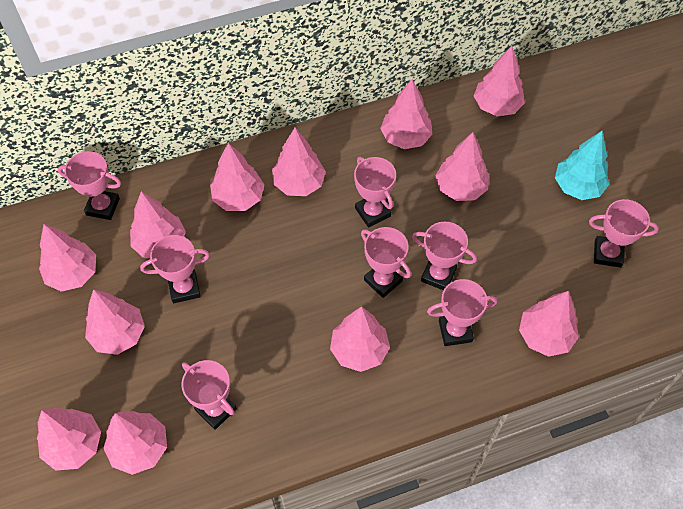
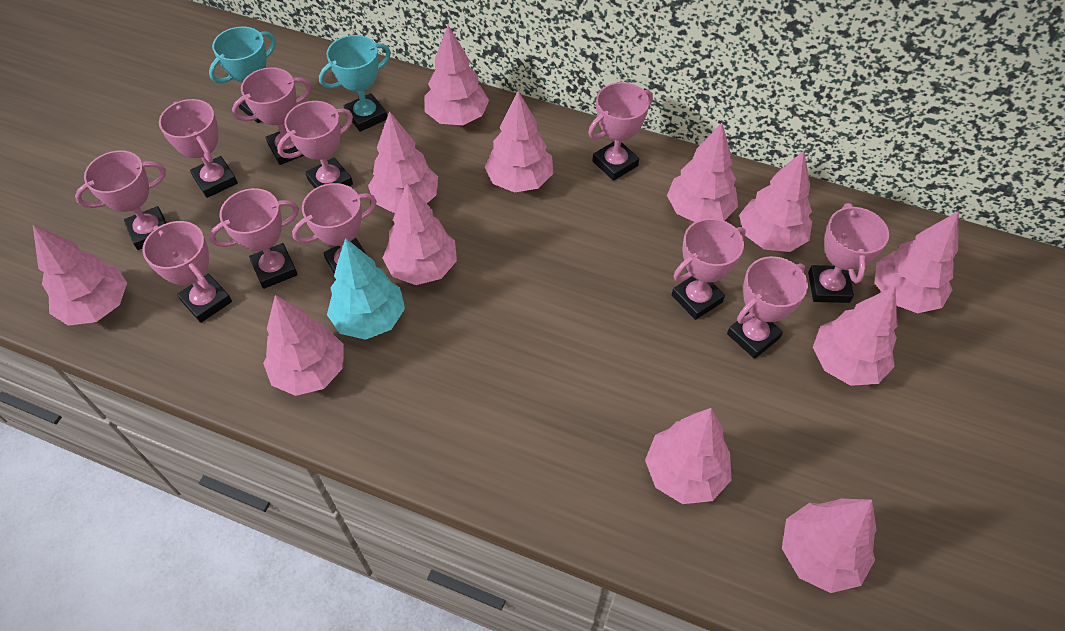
pink trophy: [58,151,121,220] [140,235,210,303] [181,360,237,430] [354,157,396,228] [361,227,411,298] [412,222,477,290] [427,279,498,346] [589,199,659,268] = 8 -> [75,150,166,250] [142,221,232,323] [159,99,238,198] [209,188,299,289] [232,67,311,165] [277,101,353,188] [292,183,377,274] [588,82,653,181] [672,218,746,320] [727,256,808,359] [808,203,889,303] = 11
turquoise trophy: none = 0 -> [209,27,276,123] [319,35,391,132] = 2

